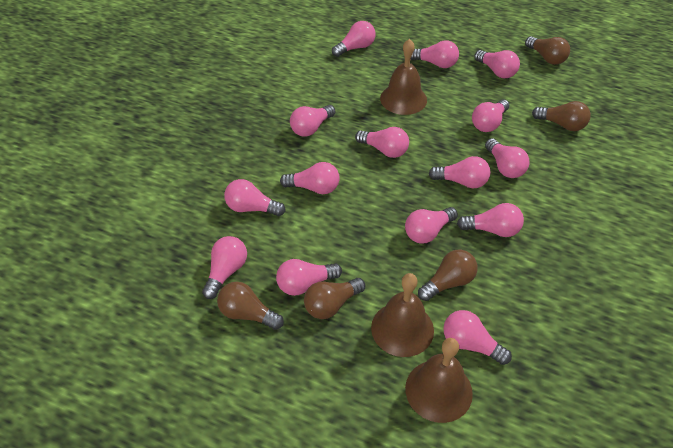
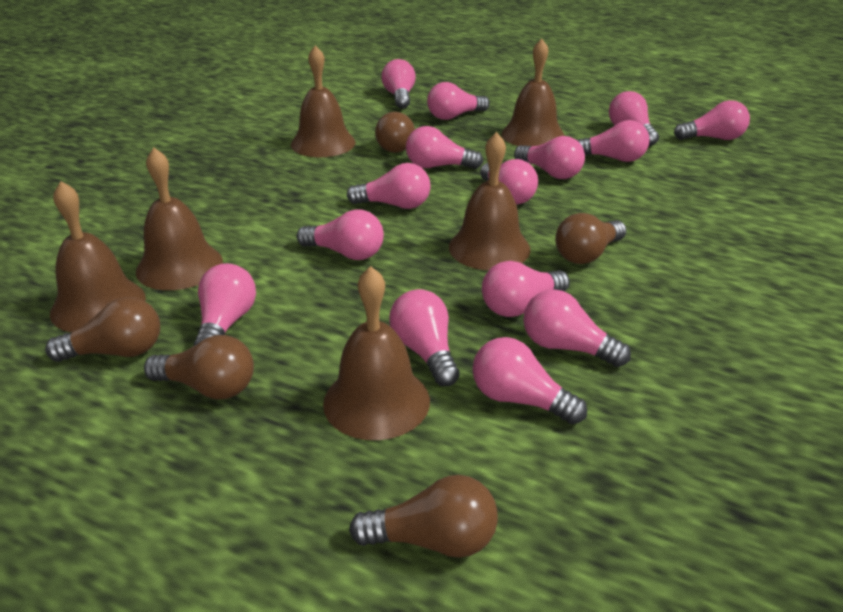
brown bell: [371,273,434,357] [380,39,427,115] [405,338,473,423] = 3 -> [50,181,146,332] [136,148,223,290] [291,45,355,157] [323,266,430,440] [449,132,531,270] [501,39,565,146] = 6

